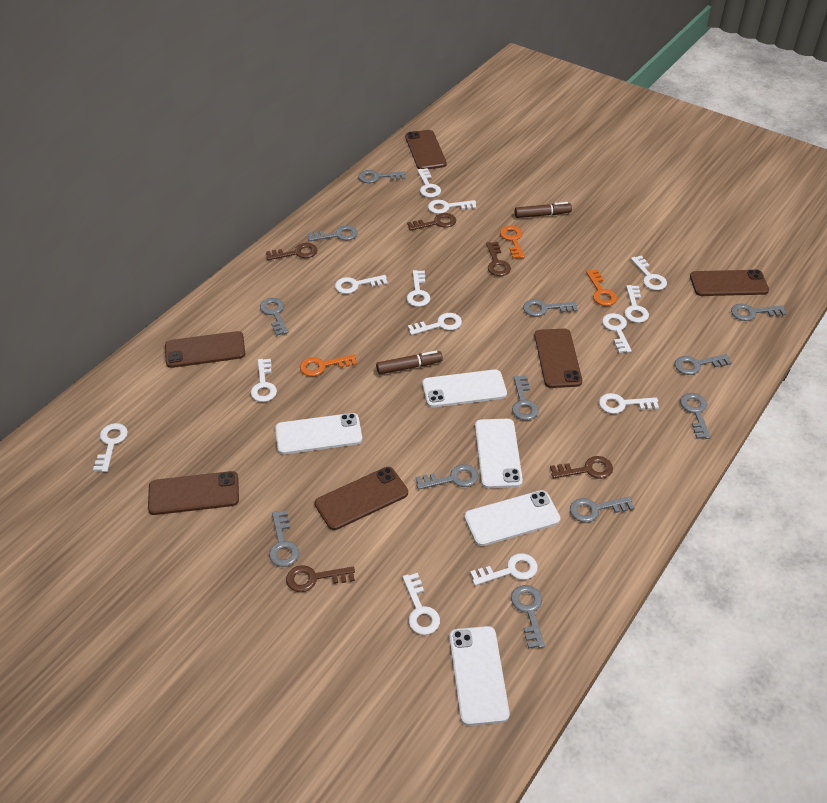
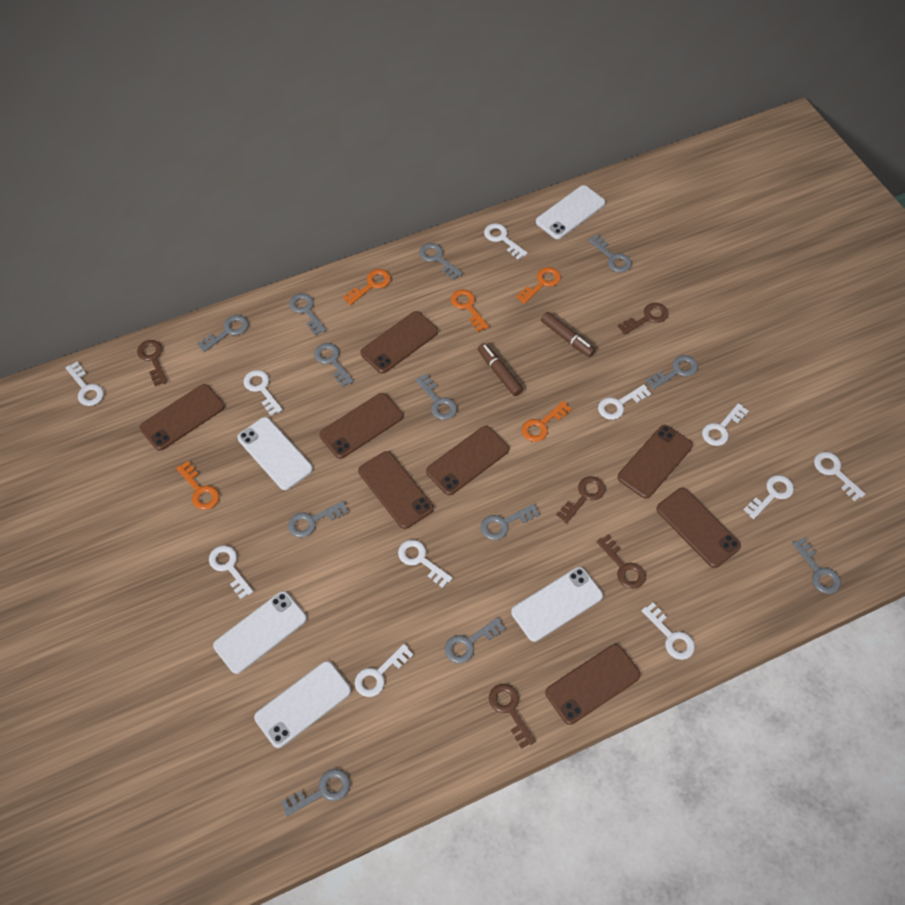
brown phone: [148,471,239,515] [165,331,245,368] [315,467,408,530] [405,130,447,169] [535,329,582,388] [690,270,769,296] = 6 -> [140,384,225,451] [319,393,403,459] [358,451,434,529] [360,311,438,374] [426,426,509,495] [545,644,641,725] [618,425,693,499] [656,488,741,568] = 8
orange key: [300,354,357,376] [500,226,525,259] [586,269,617,306] = 3 -> [176,461,220,510] [343,269,391,305] [451,289,489,332] [516,267,561,304] [522,401,572,442] = 5
white key: [93,423,128,472] [251,359,277,402] [335,275,388,294] [403,573,440,635] [406,270,430,307] [408,313,462,335] [417,168,441,198] [428,200,477,214] [470,553,538,586] [599,393,659,414] [602,313,632,353] [624,285,649,323] [631,256,667,290] = 13 -> [66,362,104,406] [209,545,253,599] [244,370,283,416] [355,644,414,697] [398,540,453,588] [484,223,528,260] [598,384,651,420] [641,603,695,660] [702,403,749,446] [743,475,794,519] [814,452,865,501] = 11

